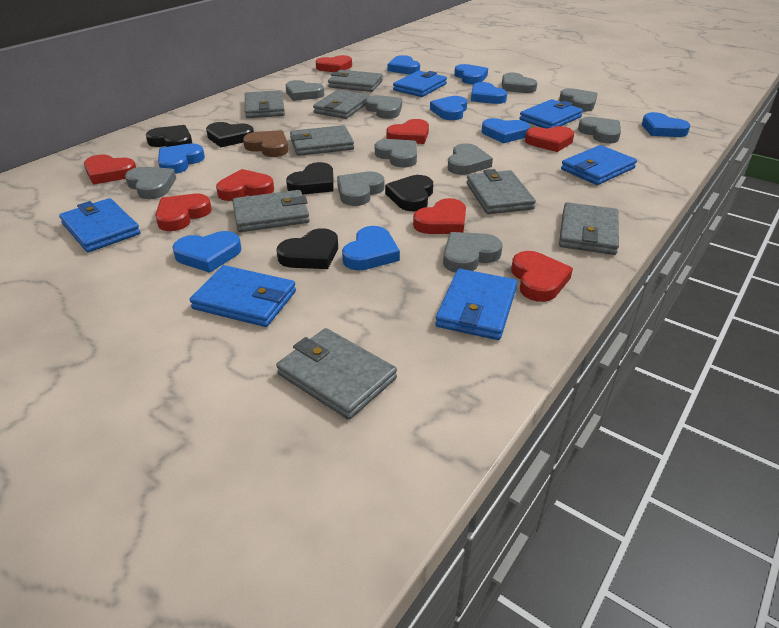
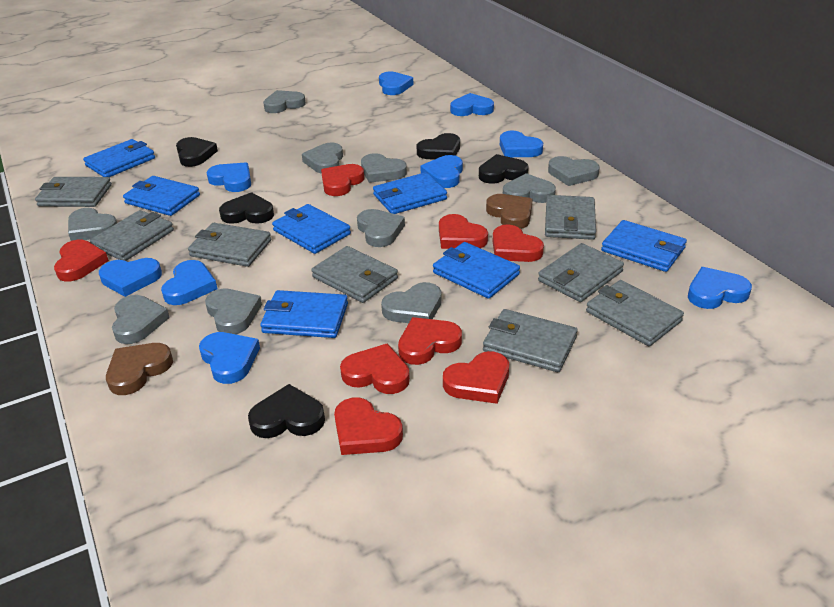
blue wallet: [59,198,140,252] [190,265,296,327] [393,71,447,97] [435,269,517,340] [519,99,583,129] [561,145,637,185] = 6 -> [83,139,155,177] [123,176,200,216] [260,290,348,338] [272,204,351,254] [373,172,447,214] [433,242,520,299] [601,220,687,272] = 7
brown heart: [243,130,288,157] = 1 -> [106,343,173,395] [486,194,533,229] = 2

